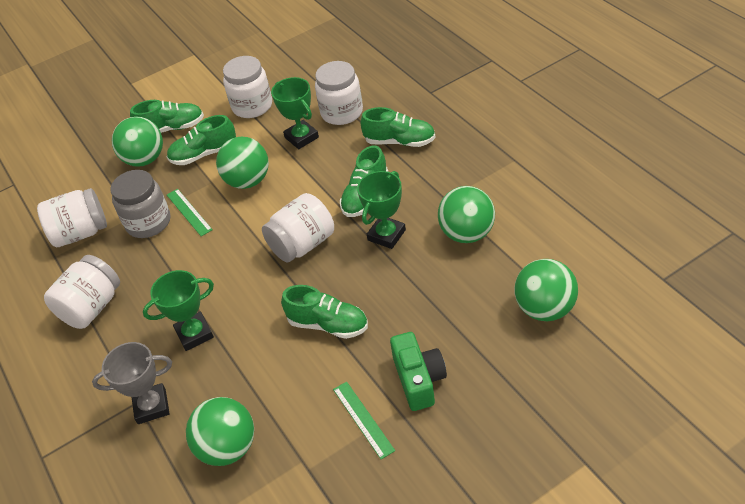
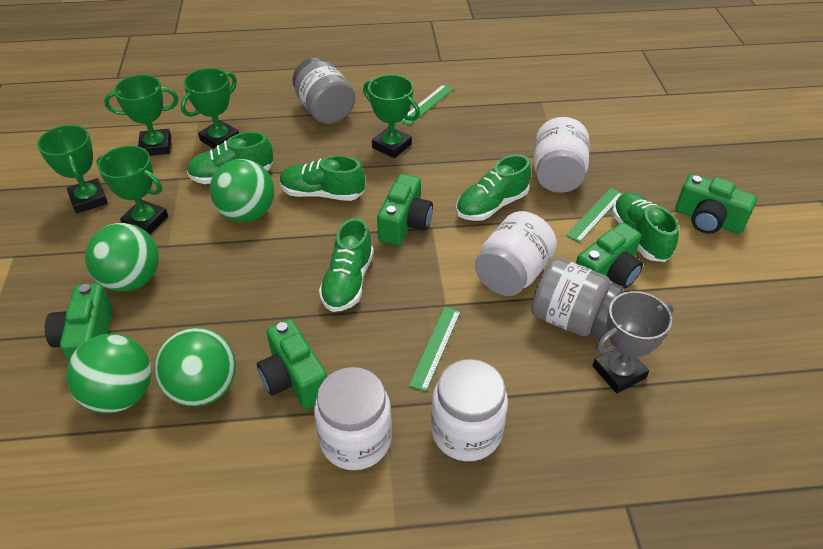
green ball: [112,117,163,167] [186,397,254,466] [216,137,269,189] [438,186,495,243] [514,259,578,322] = 5 -> [66,334,152,413] [85,223,159,292] [154,328,236,407] [210,159,274,222] = 4
green camera: [390,332,447,411] = 1 -> [45,283,113,362] [257,319,327,409] [377,174,433,246] [576,222,643,289] [675,174,757,234] = 5
green ruler: [167,189,213,236] [333,382,395,459] = 2 -> [400,85,453,125] [409,306,461,392] [566,188,623,243] = 3
green trophy: [143,270,214,351] [271,77,319,149] [357,171,406,249] = 3 -> [37,125,108,213] [96,146,168,234] [104,75,178,156] [181,68,239,149] [363,74,420,158] = 5
grey jar: [110,170,171,238] = 1 -> [292,58,355,124] [531,258,623,340] = 2
white jar: [37,188,107,247] [44,255,120,329] [223,56,272,118] [262,193,334,262] [315,61,363,125] = 5 -> [314,367,392,470] [431,359,508,461] [475,211,557,296] [534,117,589,193] = 4

